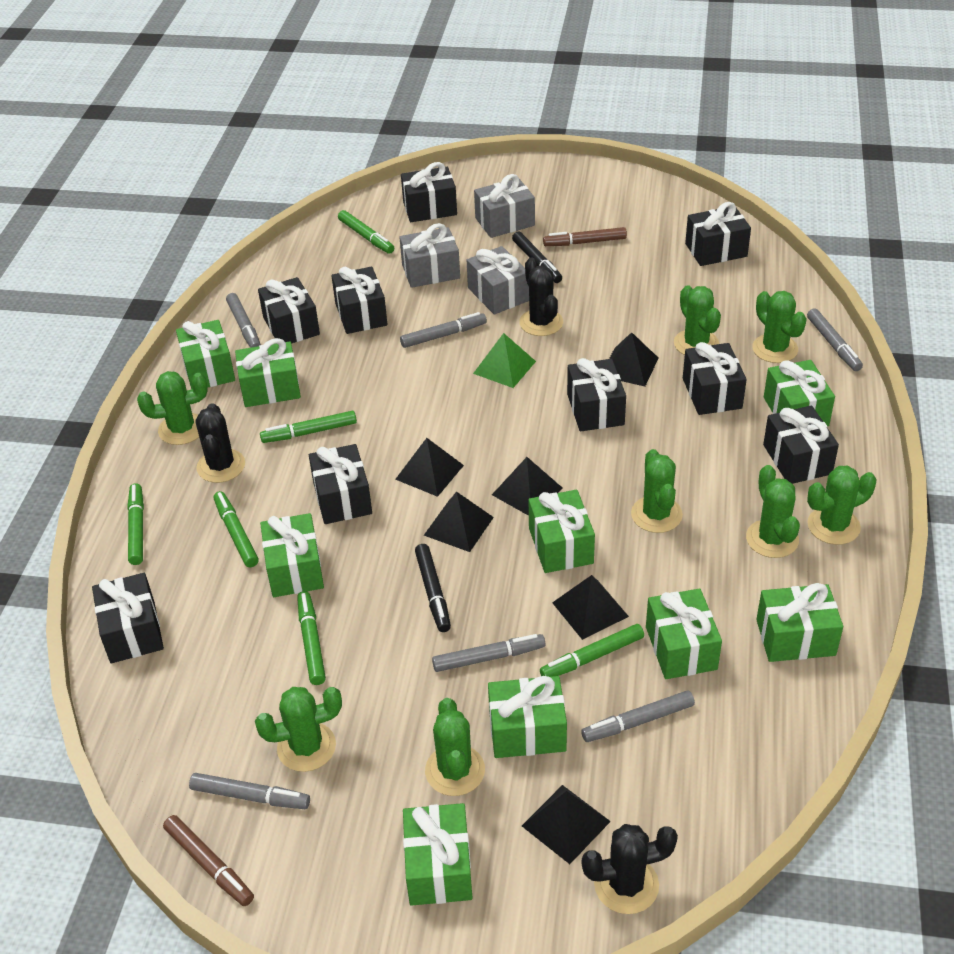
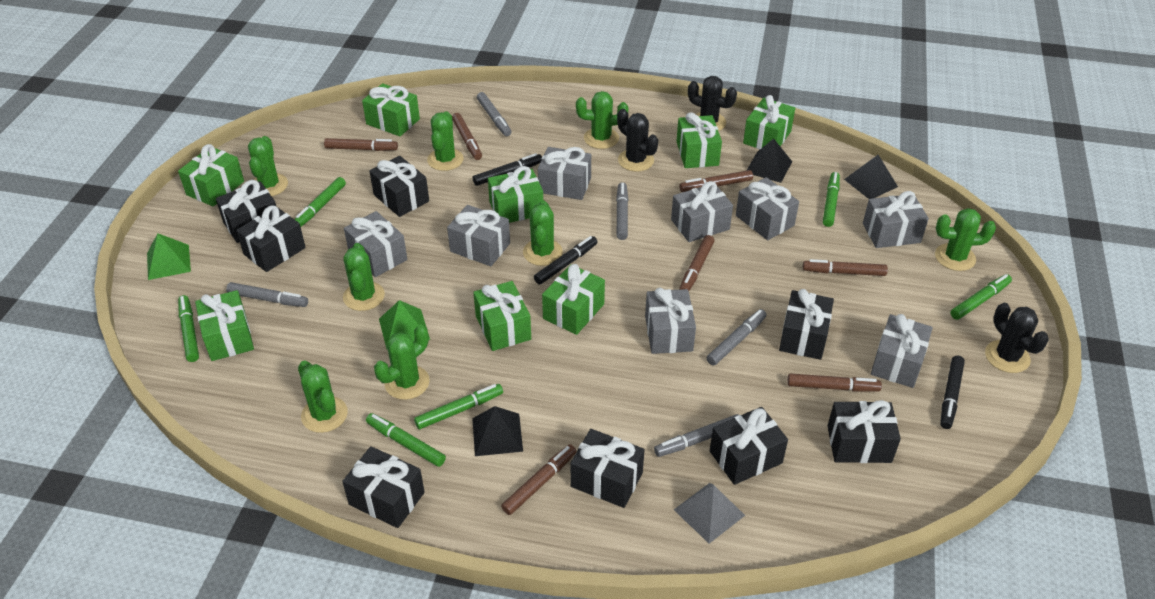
black gift: [92,573,164,663] [258,277,320,344] [309,444,372,524] [331,267,387,334] [401,162,457,222] [567,358,626,431] [683,342,747,415] [685,202,751,266] [763,406,839,484] = 9 -> [216,180,276,243] [236,206,306,272] [342,446,425,528] [369,156,429,217] [570,429,645,508] [710,407,788,485] [779,289,834,360] [827,400,901,463] = 8
black marker: [415,544,451,632] [512,232,562,283] = 2 -> [472,153,542,186] [534,236,597,284] [940,355,965,429] = 3
black pyramid: [395,438,464,497] [424,491,494,552] [492,457,563,516] [522,785,611,864] [552,575,629,640] [609,332,658,387] = 6 -> [472,406,523,456] [746,138,792,183] [844,155,898,199] = 3
brown marker: [163,815,254,906] [543,227,627,246] = 2 -> [324,138,398,151] [452,113,482,160] [501,444,576,515] [679,170,753,192] [679,235,714,291] [787,374,882,392] [803,259,888,276] = 7
green gift: [176,320,235,389] [235,338,301,407] [260,513,324,597] [403,803,473,906] [488,676,567,758] [529,490,595,573] [646,588,722,679] [756,583,843,662] [764,360,835,426] = 9 -> [178,144,244,206] [195,290,254,361] [362,83,420,136] [473,281,531,351] [488,166,543,223] [542,264,605,335] [676,112,722,168] [743,95,795,149] = 8
green pyramid: [473,333,536,388] = 1 -> [147,233,191,280] [379,300,430,349] = 2
grey gift: [399,223,460,288] [467,246,529,315] [474,174,535,238] = 3 -> [344,211,407,277] [447,205,510,266] [538,147,591,200] [645,288,696,354] [671,181,733,242] [736,177,799,240] [863,191,929,248] [871,314,933,388] = 8
grey marker: [189,773,310,809] [226,293,261,348] [400,312,487,348] [432,634,545,672] [581,690,695,742] [807,309,863,371] = 6 -> [226,282,308,307] [477,92,511,136] [616,182,628,240] [654,414,738,457] [706,309,767,366] = 5
grey pyramid: none = 0 -> [674,483,745,544] = 1

